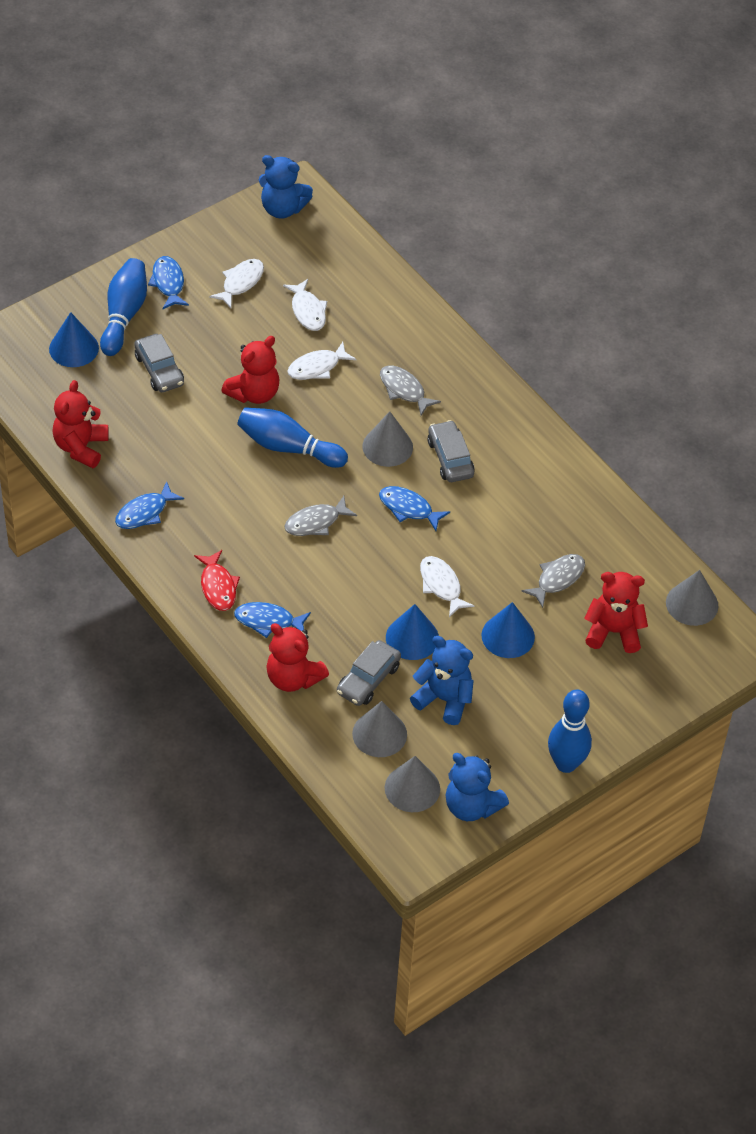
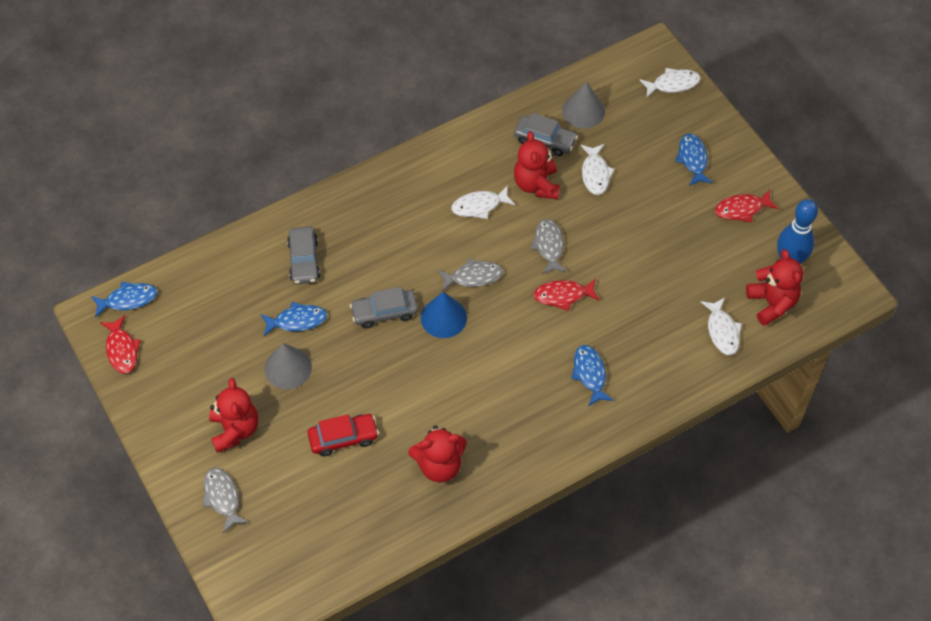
blue bowling pin: [100,258,147,356] [237,407,348,468] [548,690,592,773] = 3 -> [777,199,818,264] = 1
blue cone: [49,312,99,367] [386,604,439,660] [481,602,535,658] = 3 -> [421,292,467,338] = 1
blue teddy bear: [259,155,313,219] [410,636,474,725] [445,753,509,821] = 3 -> none = 0
grey cone: [352,701,407,757] [362,411,413,467] [385,756,440,812] [666,570,718,626] = 4 -> [264,343,312,389] [562,82,605,129] = 2
red car: none = 0 -> [308,414,379,457] = 1
red fish: [194,550,240,611] = 1 -> [100,315,141,374] [533,279,600,311] [715,189,779,223] = 3

